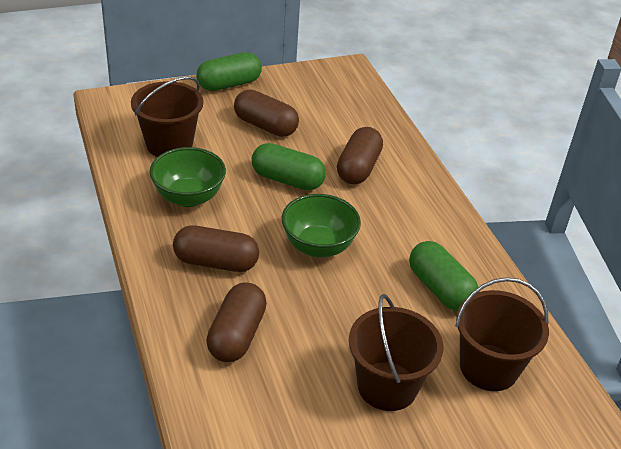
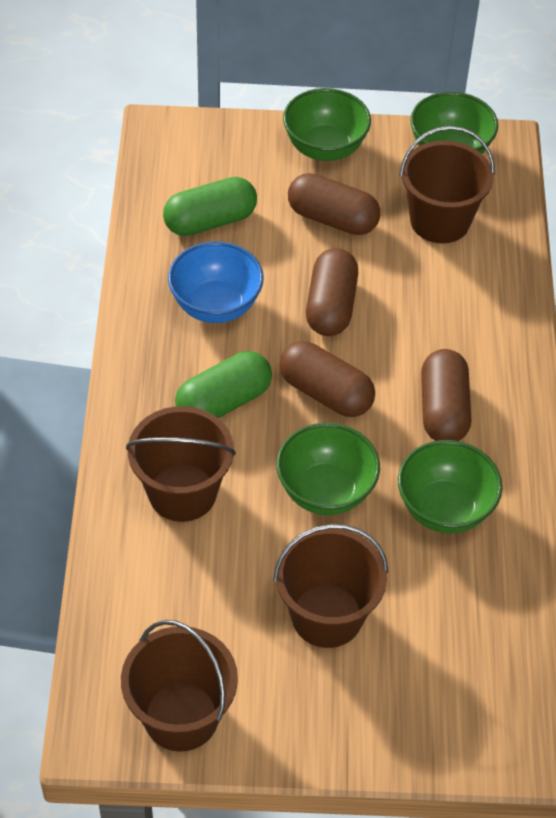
blue bowl: none = 0 -> [168,241,264,323] = 1
brown bucket: [131,76,203,157] [349,294,443,411] [456,277,549,391] = 3 -> [121,620,238,752] [126,406,236,522] [273,524,388,648] [399,126,495,243] = 4
green bowl: [150,147,226,207] [282,194,361,257] = 2 -> [276,423,380,515] [283,88,371,161] [398,440,502,533] [410,92,498,154] = 4
green capsule: [196,52,262,91] [252,143,326,191] [409,241,478,311] = 3 -> [163,177,257,236] [175,351,272,418] = 2

